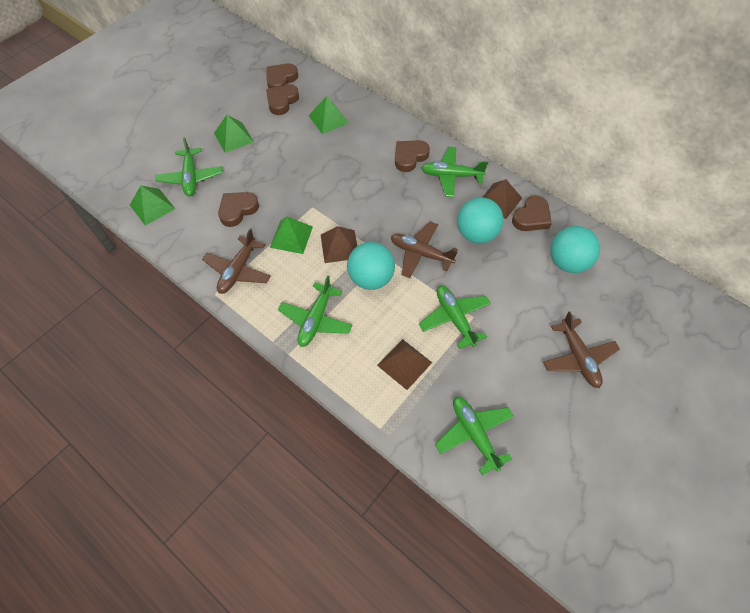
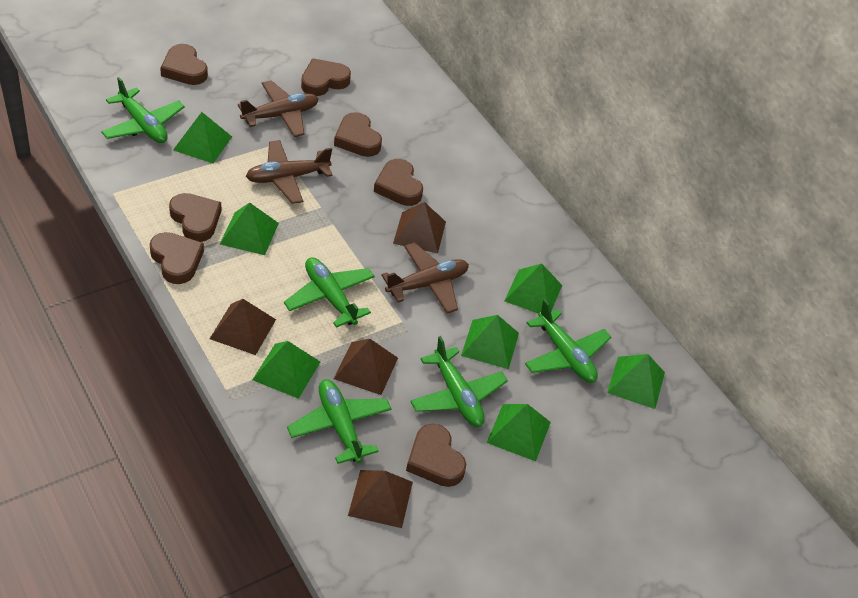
brown heart: [218,192,259,227] [266,84,299,115] [267,63,298,88] [395,140,430,172] [512,195,552,231] = 5 -> [150,232,204,284] [160,44,208,85] [169,193,221,242] [301,58,351,96] [334,112,382,157] [374,159,423,206] [406,424,466,487] = 7
brown pyramid: [321,226,357,263] [377,339,432,390] [483,179,522,219] = 3 -> [210,299,276,355] [334,339,398,395] [348,470,413,528] [393,202,446,253] = 4
green pyramid: [130,186,175,226] [214,115,254,153] [270,217,313,254] [308,96,349,134] = 4 -> [173,112,232,163] [220,202,279,255] [252,341,320,399] [461,315,519,369] [487,404,551,462] [505,264,562,314] [607,354,665,409] = 7
turquoise ball: [347,242,395,290] [457,197,503,243] [550,226,600,273] = 3 -> none = 0

